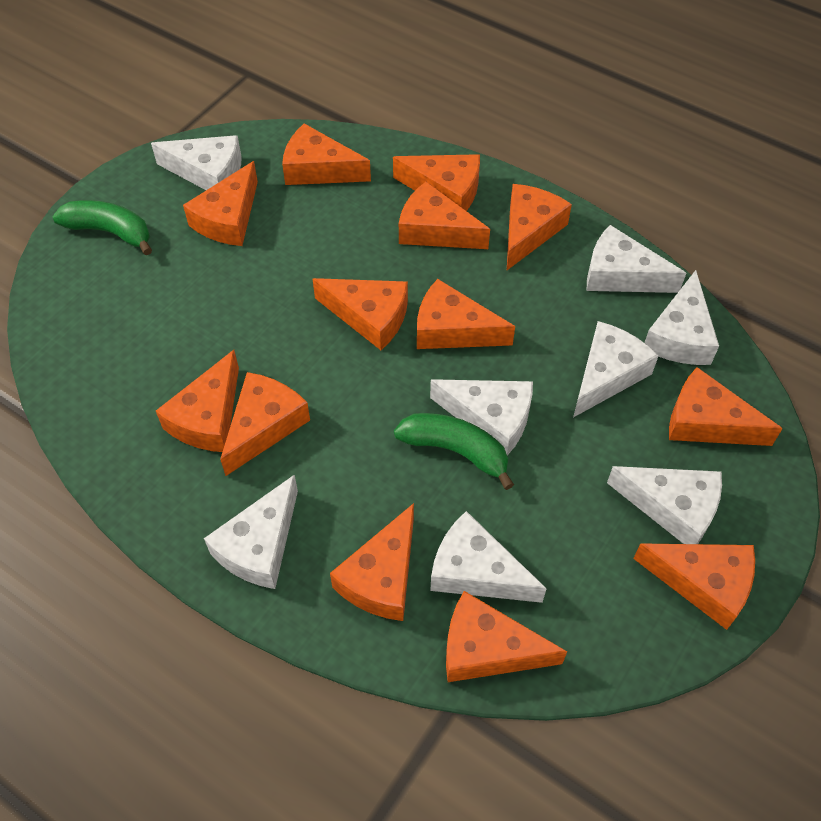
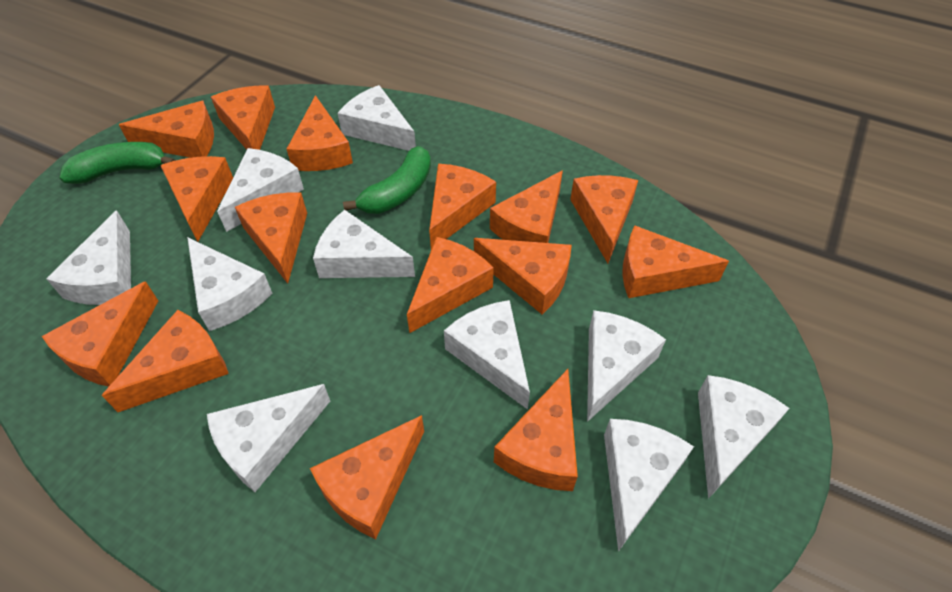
orange cheese: [156,350,239,452] [183,161,258,246] [220,372,310,476] [282,123,371,185] [313,278,408,350] [330,503,414,621] [393,154,480,211] [399,182,490,249] [417,279,515,349] [446,591,567,682] [507,184,572,270] [633,543,755,630] [669,367,783,446] = 13 -> [42,281,158,387] [102,310,229,412] [119,101,214,158] [160,156,233,242] [211,86,275,150] [235,192,307,283] [287,95,353,171] [310,415,424,539] [407,237,494,333] [429,164,496,250] [474,238,572,314] [490,170,563,243] [494,369,578,491] [570,175,638,263] [623,225,729,298] = 15
white cheese: [151,135,242,190] [204,474,298,589] [430,379,533,455] [431,511,547,603] [573,321,658,417] [587,225,686,293] [607,466,722,544] [644,270,719,365] = 8 -> [46,210,131,305] [187,237,272,331] [207,384,330,492] [217,148,304,232] [313,210,415,278] [338,85,416,151] [444,300,530,410] [587,310,666,422] [604,419,694,552] [698,375,789,499] = 10

